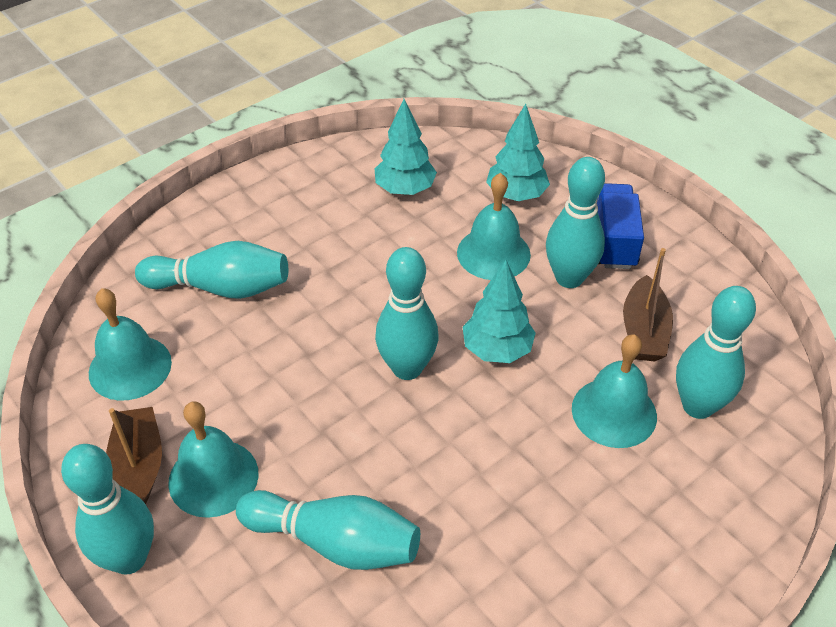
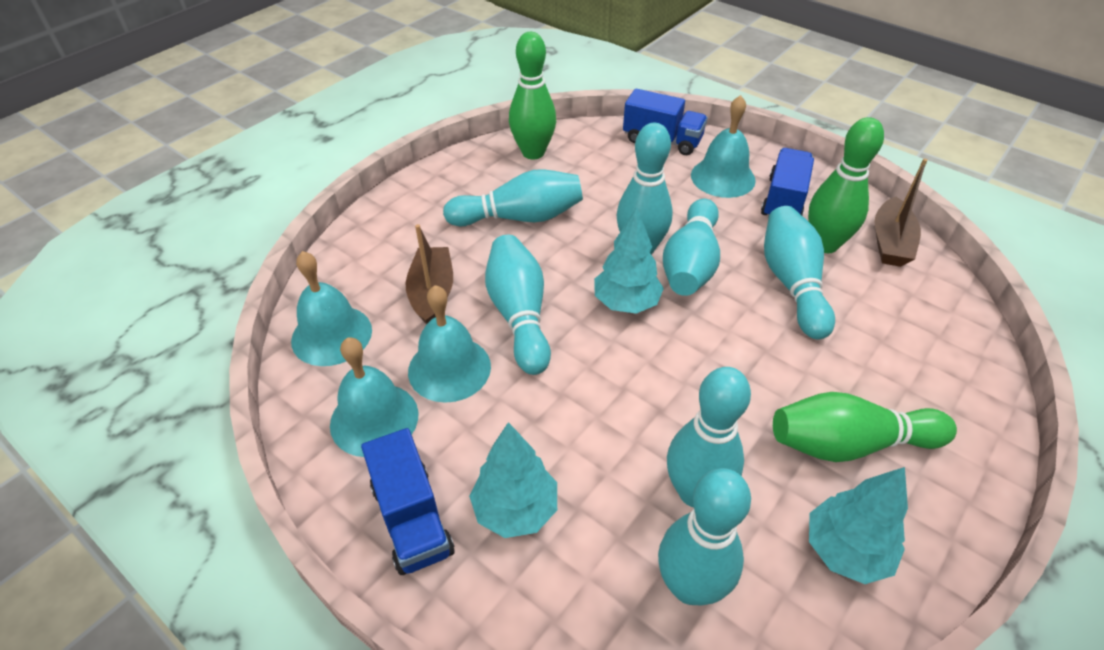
blue truck: [597,183,644,269] = 1 -> [361,428,455,575] [623,88,708,155] [761,148,814,218] = 3
green bowling pin: none = 0 -> [509,32,556,159] [773,392,957,462] [808,117,884,253] = 3
turquoise bowling pin: [61,444,154,575] [135,241,288,299] [236,490,420,570] [375,247,439,380] [546,157,605,288] [676,286,756,419] = 6 -> [443,169,583,226] [485,235,551,375] [617,123,673,255] [658,468,751,605] [663,199,720,296] [667,367,751,507] [764,206,835,340] = 7

